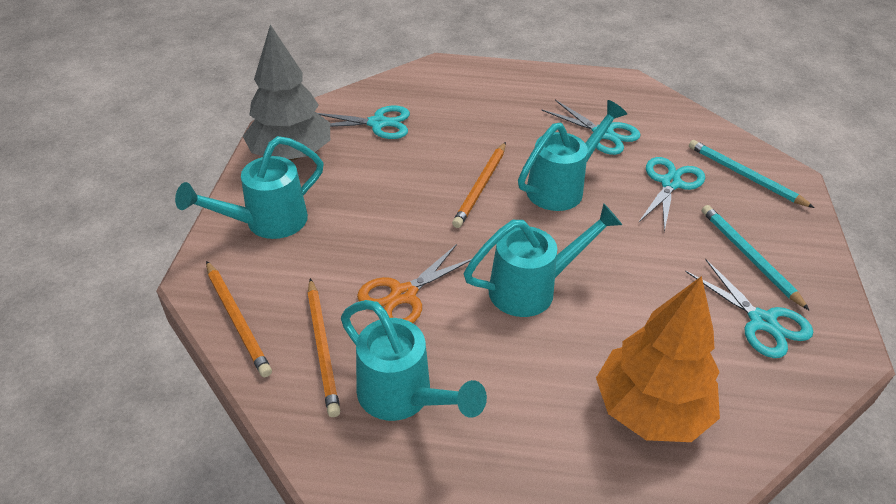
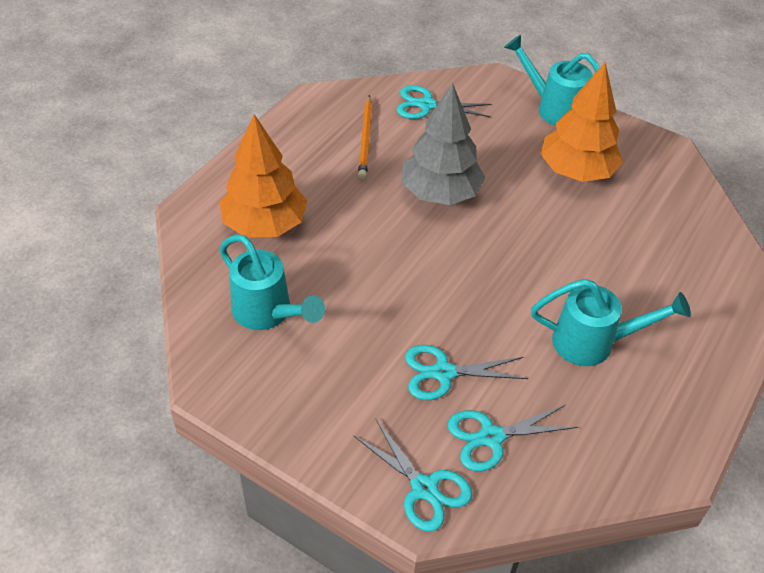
orange pencil: [206,261,272,377] [307,278,340,417] [452,142,506,228] = 3 -> [358,95,372,179] = 1
orange scissors: [357,244,471,323] = 1 -> none = 0
orange tree: [596,276,720,442] = 1 -> [220,114,307,237] [541,63,623,182] = 2
turquoise pencil: [689,140,814,208] [702,205,810,311] = 2 -> none = 0
turquoise watering can: [175,136,324,239] [341,300,487,421] [464,203,622,317] [518,100,627,211] = 4 -> [219,234,325,330] [504,35,600,126] [531,279,691,366] = 3

